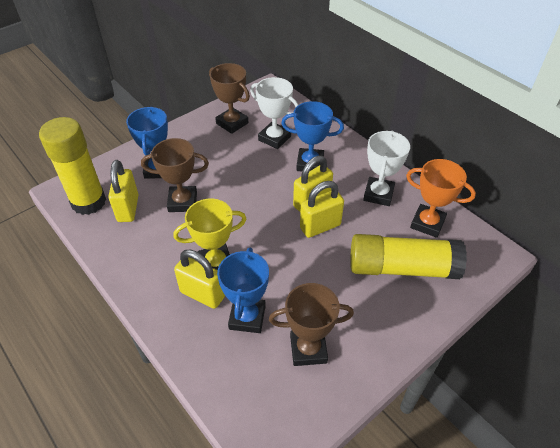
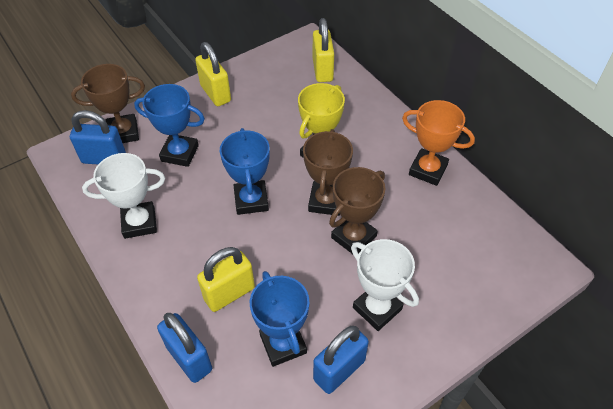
blue padlock: none = 0 -> [70,110,126,164] [157,313,212,383] [313,326,369,394] = 3
yellow glue stick: [39,117,106,215] [350,234,467,279] = 2 -> none = 0
yellow padlock: [108,160,139,222] [174,250,225,309] [293,156,333,212] [300,181,344,238] = 4 -> [195,42,231,106] [197,247,255,312] [313,18,334,82] = 3

